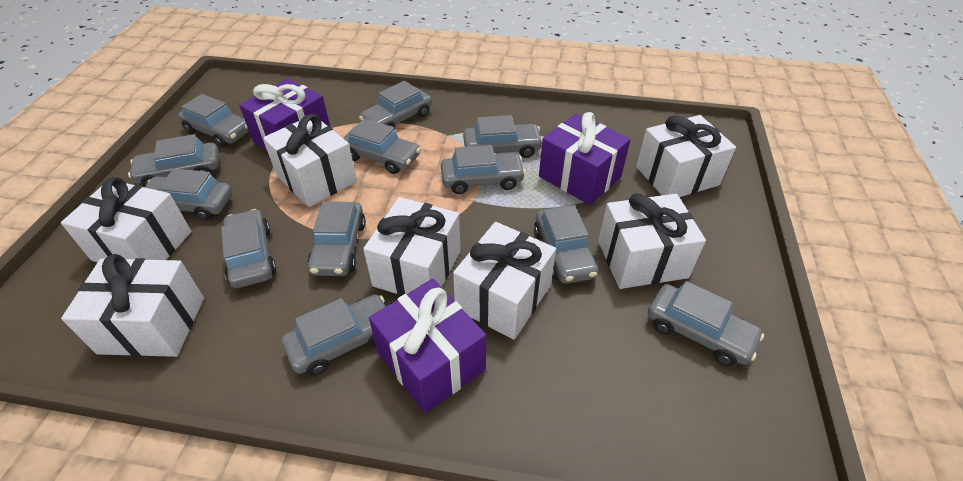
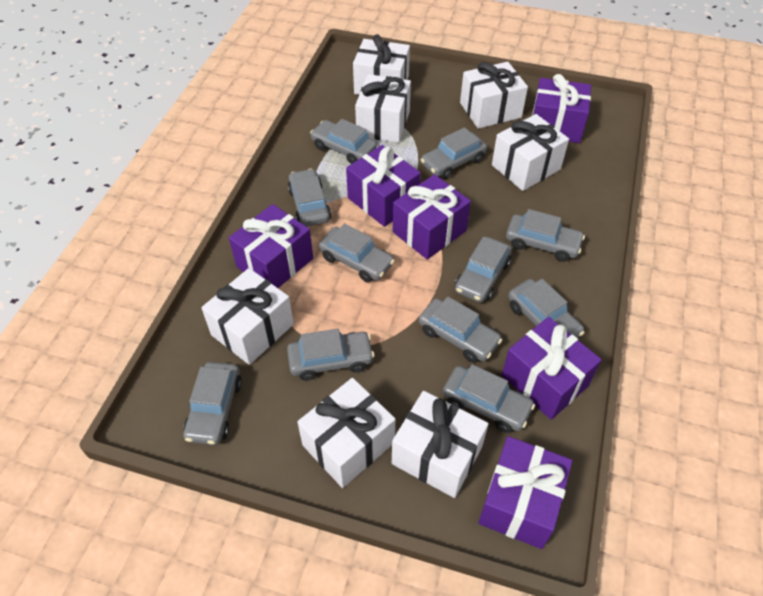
grey car: [128,134,219,187] [145,169,233,221] [178,94,249,147] [221,209,276,288] [282,294,386,376] [307,201,366,276] [343,118,421,174] [359,81,432,130] [441,145,526,194] [463,115,543,158] [534,205,598,284] [648,281,764,366] = 12 -> [184,362,242,445] [287,329,374,381] [288,169,331,227] [310,119,377,164] [319,223,395,283] [419,297,502,363] [421,127,487,179] [443,364,535,433] [455,236,512,303] [506,209,585,262] [508,279,585,338] = 11
purple gift: [239,78,330,152] [369,279,486,413] [539,112,631,205] = 3 -> [229,204,313,288] [346,145,421,227] [393,174,471,260] [478,436,573,549] [502,317,602,420] [532,74,591,143] = 6

